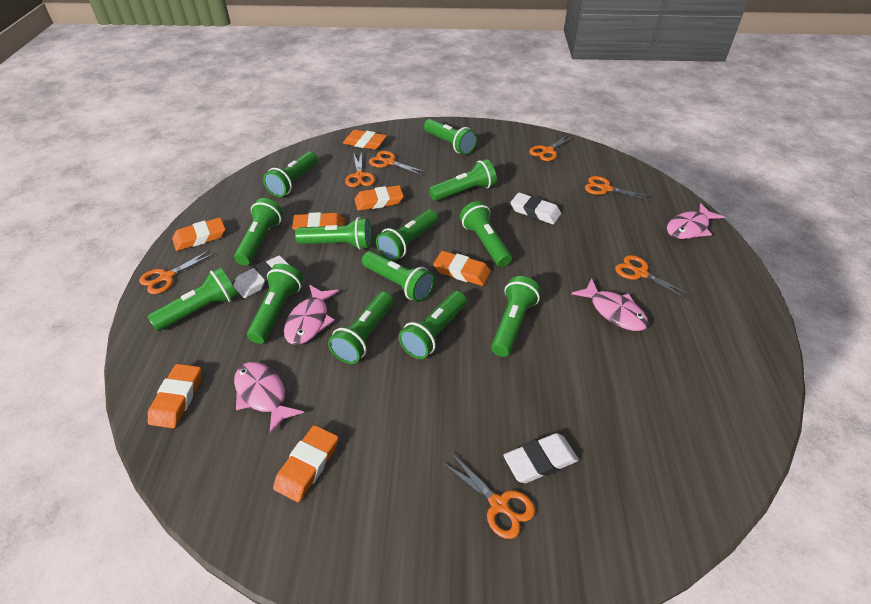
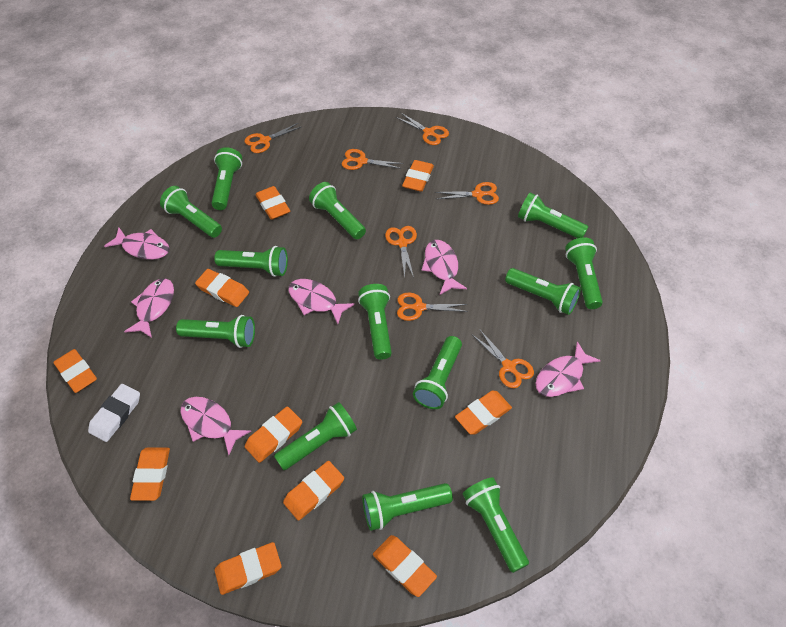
orange eraser: [148,364,201,428] [172,217,225,251] [273,425,338,502] [292,212,345,230] [343,130,387,150] [354,185,404,211] [433,251,491,286] = 7 -> [53,349,97,393] [130,448,170,501] [195,269,249,307] [215,542,281,595] [245,407,302,463] [255,186,290,220] [283,461,344,521] [373,535,437,597] [402,160,434,192] [455,390,512,435] = 10
pink fish: [234,362,304,434] [284,285,339,345] [572,279,649,331] [667,203,724,239] = 4 -> [104,228,169,260] [124,279,174,338] [180,397,251,455] [288,279,355,324] [421,240,467,295] [536,341,601,397] = 6
white eraser: [233,255,289,298] [503,433,579,483] [510,192,561,224] = 3 -> [88,384,140,442] = 1

